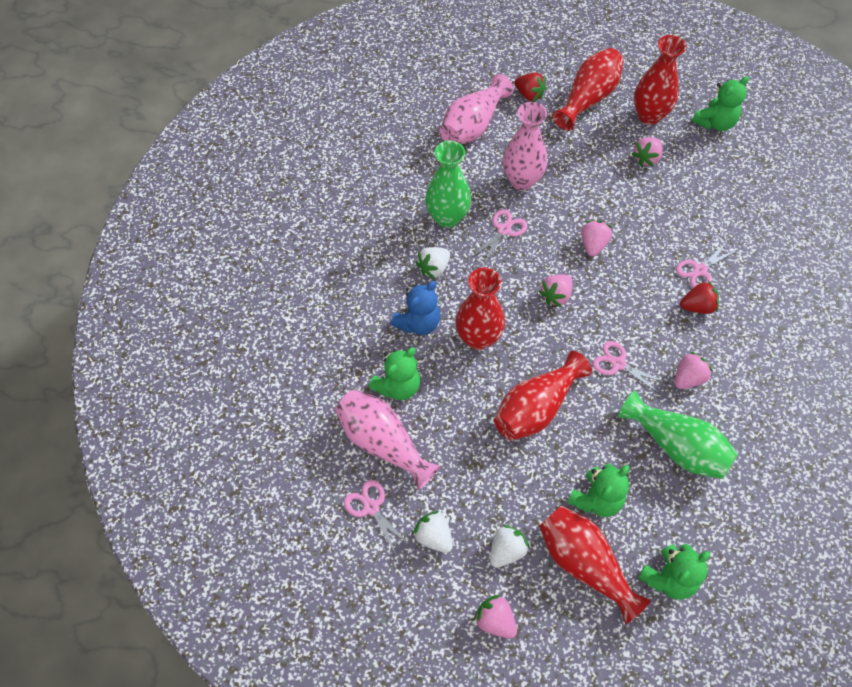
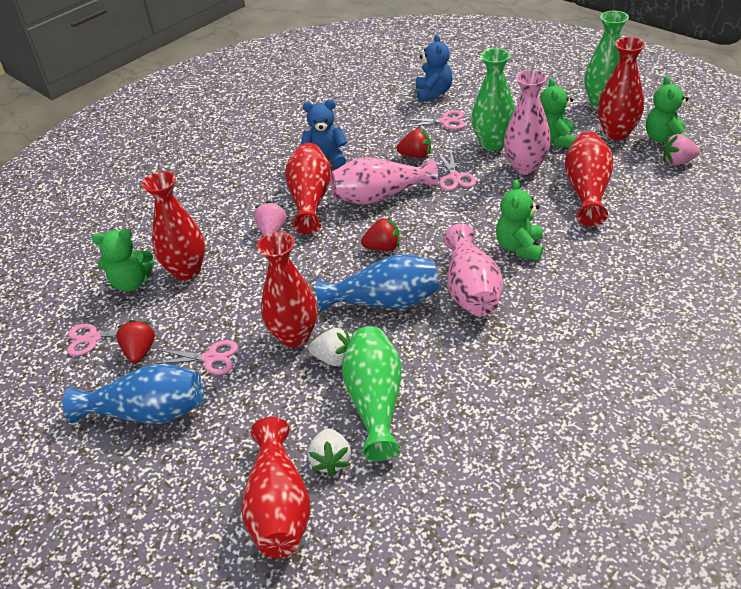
blue teddy bear: [390,281,440,335] = 1 -> [301,100,347,167] [416,34,453,102] = 2
blue vase: none = 0 -> [62,364,204,424] [315,254,440,312] = 2
green vase: [425,141,471,228] [618,391,738,479] = 2 -> [342,326,402,461] [471,48,515,151] [584,11,629,110] = 3
pink strawberry: [474,595,517,639] [539,274,573,307] [581,221,612,257] [632,137,663,167] [674,352,713,389] = 5 -> [254,201,286,236] [662,134,700,166] = 2
red strawberry: [514,73,546,101] [680,281,719,314] = 2 -> [116,320,155,363] [361,217,400,251] [397,129,431,158] = 3
red vase: [456,268,505,350] [494,351,592,440] [539,505,651,624] [552,48,624,131] [634,35,686,125] = 5 -> [142,171,205,280] [241,417,310,558] [257,232,317,348] [285,143,331,234] [565,132,614,226] [598,37,645,140] = 6
white strawberry: [412,511,453,553] [416,247,450,279] [490,525,530,568] = 3 -> [308,328,351,366] [308,428,351,476] = 2

